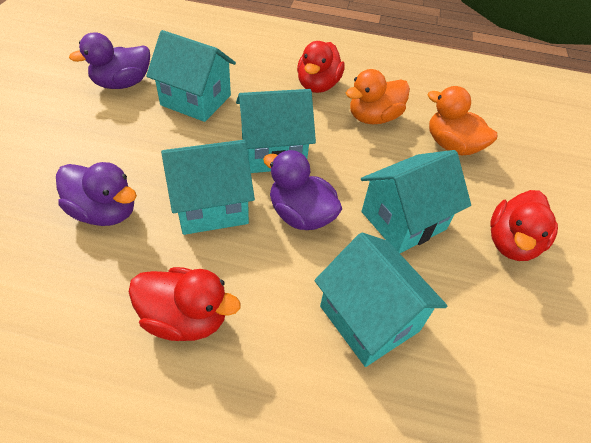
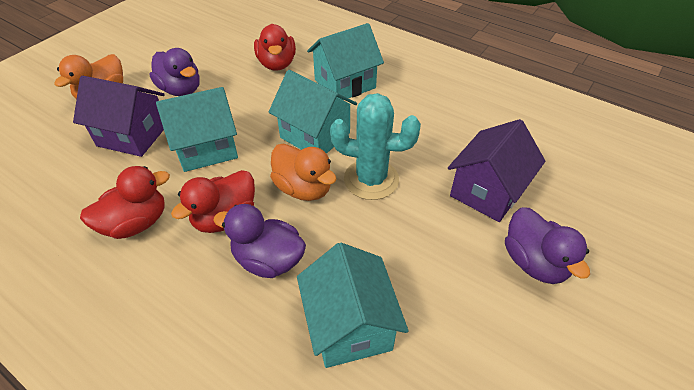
purple house: none = 0 -> [73,76,165,157] [448,119,545,222] = 2
turquoise cactus: none = 0 -> [330,93,421,200] = 1
turquoise house: [146,30,236,122] [161,140,255,235] [236,89,316,173] [314,232,447,367] [361,150,471,253] = 5 -> [156,87,238,172] [269,70,357,154] [297,243,408,368] [307,23,384,100] = 4

